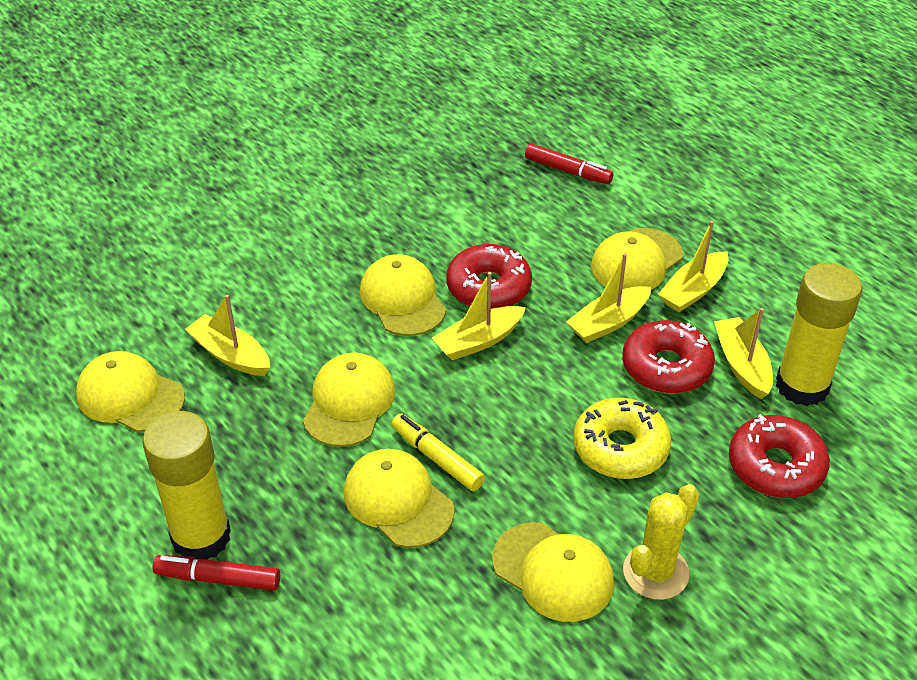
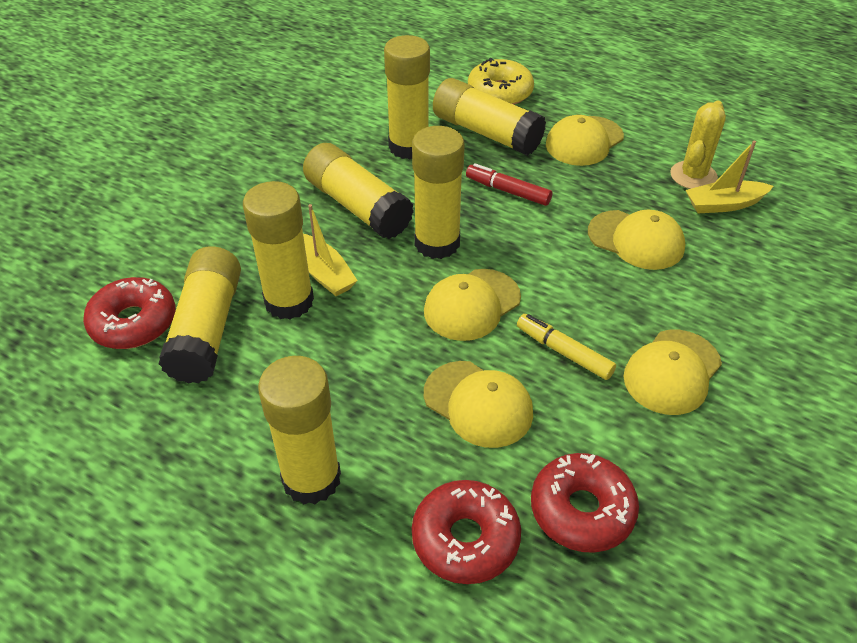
red marker: [153,555,280,591] [525,144,614,184] = 2 -> [466,163,552,206] = 1
yellow boat: [185,295,270,376] [432,272,526,360] [566,253,651,343] [658,220,728,312] [714,308,773,399] = 5 -> [303,204,358,296] [686,141,773,213] = 2
yellow cap: [76,351,185,432] [303,353,395,447] [344,449,454,548] [360,254,446,336] [492,522,614,622] [591,228,683,290] = 6 -> [424,269,521,341] [424,361,533,448] [546,115,624,166] [588,210,685,270] [623,330,722,415] = 5
yellow glue stick: [143,411,231,560] [776,263,862,406] = 2 -> [158,246,241,384] [243,181,314,319] [258,356,341,505] [303,143,414,239] [384,35,430,159] [412,126,465,259] [433,78,546,156] = 7

